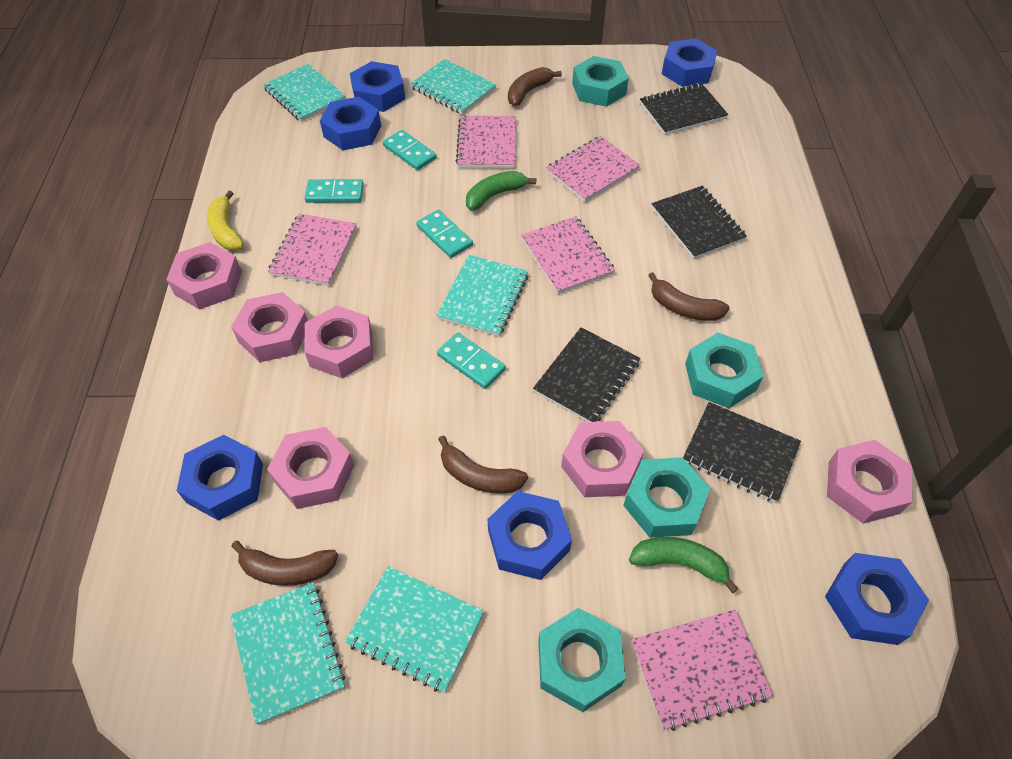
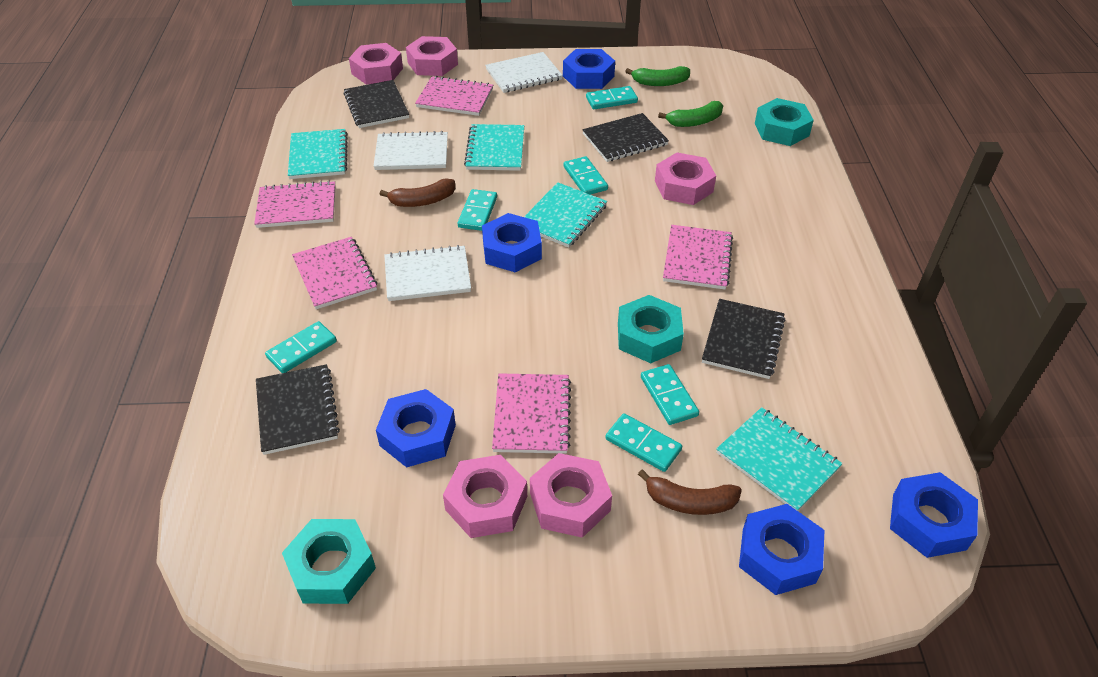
blue nut: [177,435,263,521] [320,97,381,150] [350,61,405,112] [488,491,572,580] [662,39,717,87] [825,553,929,645] = 6 -> [376,389,456,467] [482,213,542,272] [563,49,615,89] [739,504,824,595] [890,472,978,558] = 5
brown banana: [232,541,338,586] [438,435,528,494] [508,67,562,106] [648,272,730,321] = 4 -> [380,179,455,207] [638,469,742,515] = 2
pink nut: [166,242,242,310] [231,292,308,362] [267,427,354,509] [305,305,374,378] [561,421,644,497] [827,440,912,523] = 6 -> [349,43,403,85] [406,36,458,76] [443,455,527,538] [530,453,612,538] [655,153,716,205] = 5
turquoise domino: [305,179,364,203] [383,130,437,170] [416,210,473,258] [437,333,506,389] = 4 -> [265,321,337,373] [458,189,497,231] [564,156,608,195] [586,86,638,109] [605,413,682,472] [641,364,699,425] = 6
turquoise notebook: [231,582,345,725] [263,64,346,122] [345,566,484,693] [410,59,496,115] [437,255,528,337] = 5 -> [288,129,348,179] [464,124,524,171] [524,182,607,248] [716,407,843,511] = 4
turquoise nut: [538,608,626,712] [572,56,629,107] [623,457,711,538] [685,333,764,408] = 4 -> [282,519,376,604] [618,295,684,363] [755,98,814,146] = 3
white notebook: none = 0 -> [374,131,448,170] [384,245,471,301] [485,52,563,93] = 3
yellow banana: [207,190,244,250] = 1 -> none = 0

